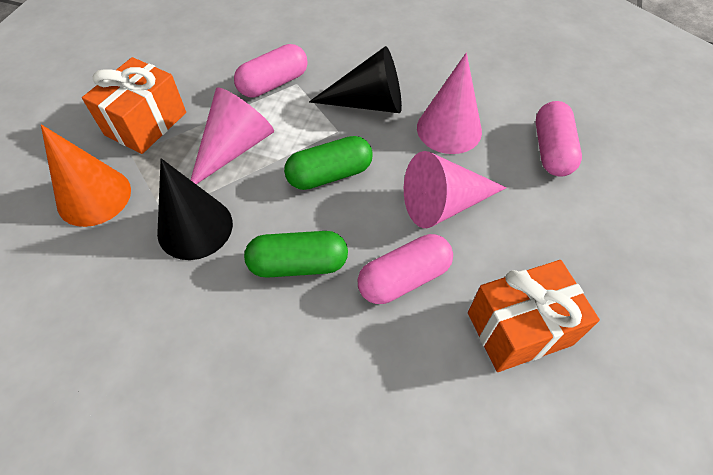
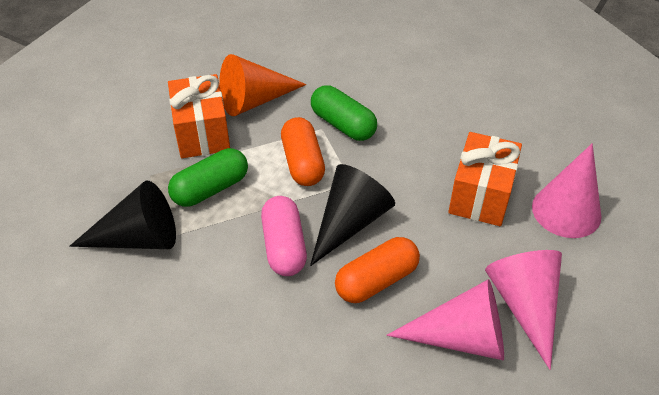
orange capsule: none = 0 -> [281,117,325,186] [335,237,420,303] = 2
pink capsule: [234,44,308,98] [358,234,453,304] [536,101,582,177] = 3 -> [261,196,307,276] = 1

